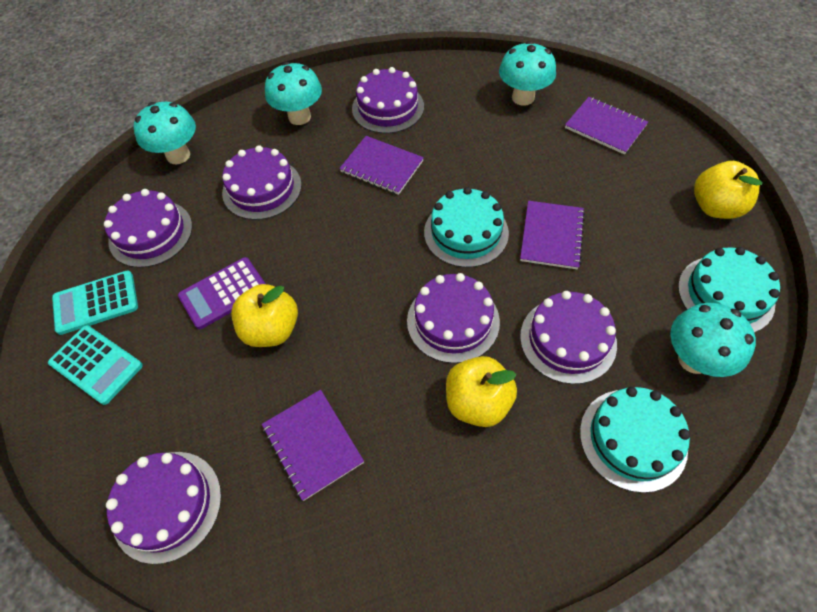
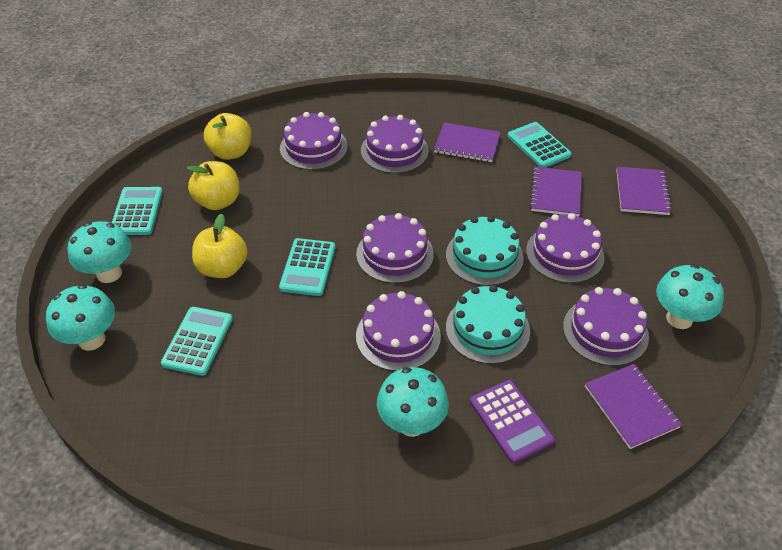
turquoise cake: [424,187,509,268] [580,387,690,493] [678,247,780,333] = 3 -> [446,216,524,286] [446,285,530,364] = 2
turquoise calculator: [48,325,143,405] [52,270,138,335] = 2 -> [112,187,163,235] [161,307,233,376] [279,238,335,296] [508,122,572,168] = 4

